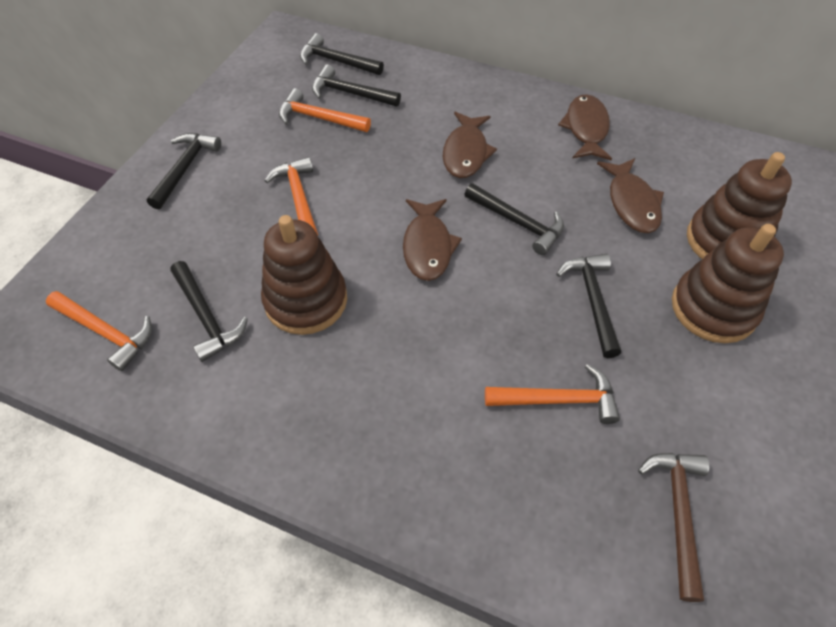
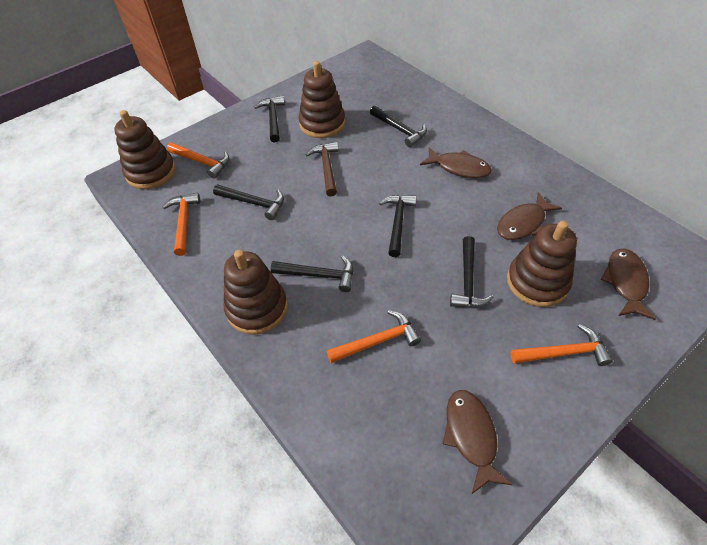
brown stacking toy: [261,215,347,335] [672,224,784,343] [687,152,792,259] = 3 -> [114,110,176,189] [224,250,288,335] [298,61,345,138] [507,221,577,307] = 4

